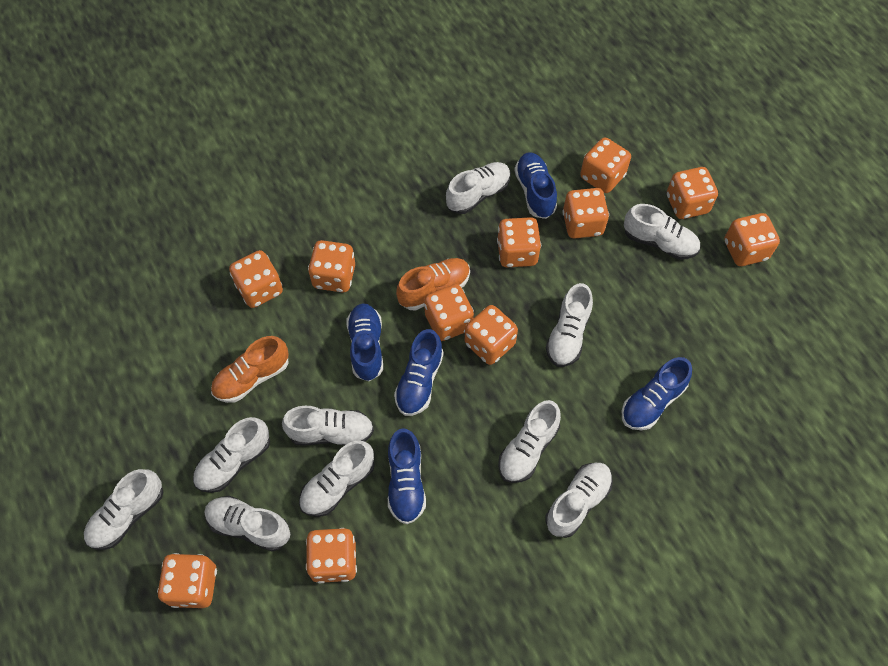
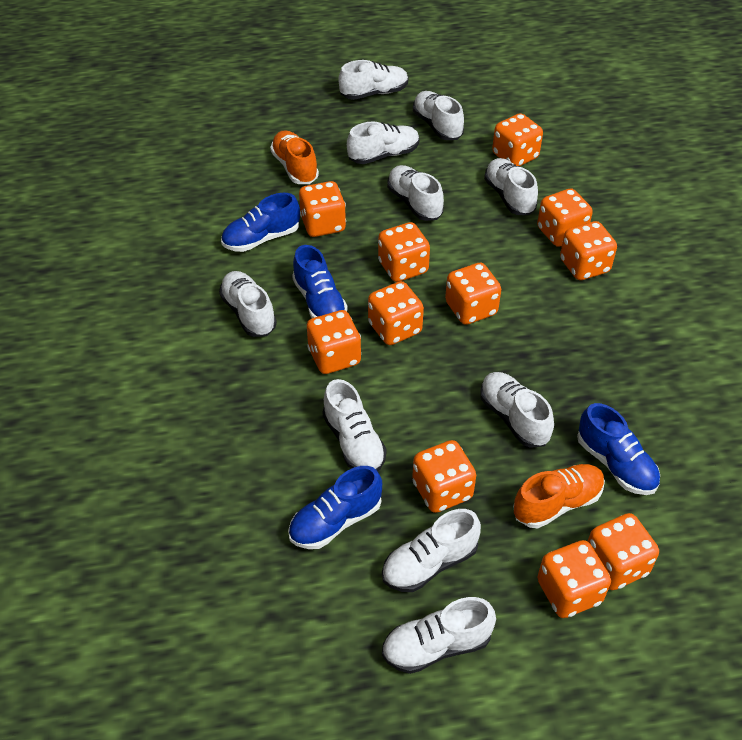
blue shoe: [346,303,383,381] [388,428,426,524] [394,329,444,416] [514,153,557,219] [622,357,692,430] = 5 -> [221,193,300,252] [288,466,382,549] [292,245,347,318] [577,403,660,495] = 4

